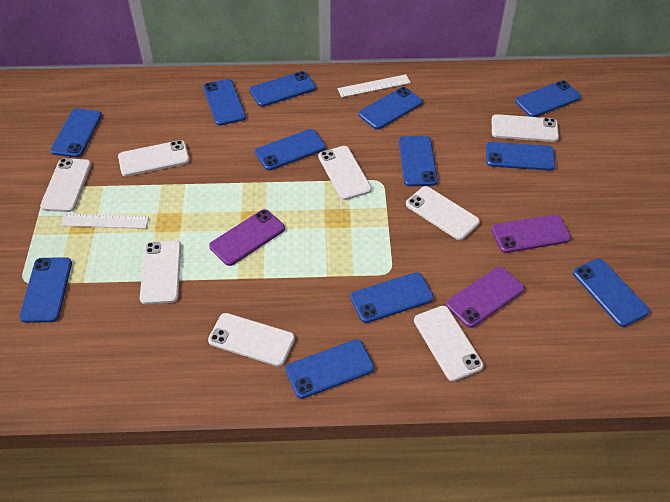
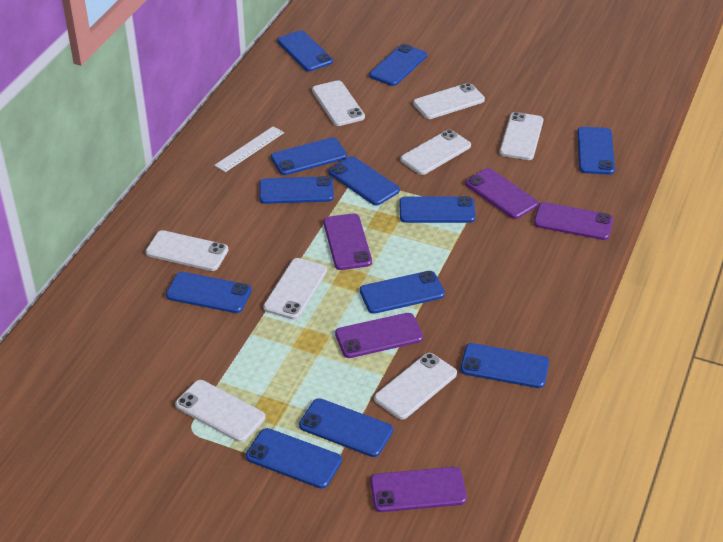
purple phone: [209,209,285,266] [446,267,524,328] [492,214,571,253] = 3 -> [323,213,372,270] [335,313,423,358] [370,467,467,512] [465,168,538,219] [534,202,613,240] = 5
white ruler: [61,213,149,229] [337,74,411,97] = 2 -> [214,126,284,172] = 1

